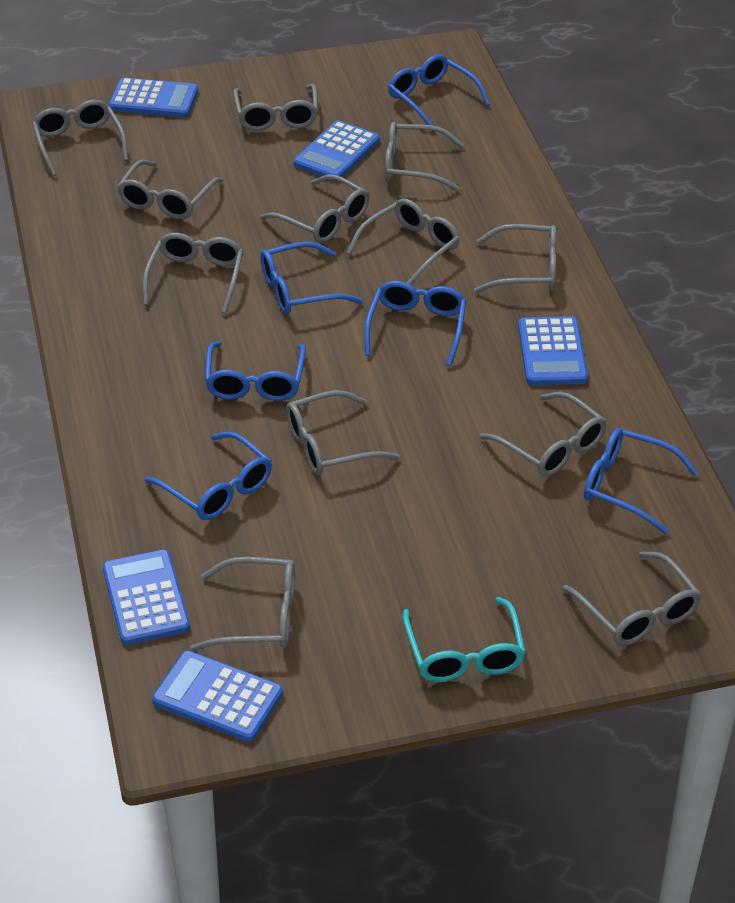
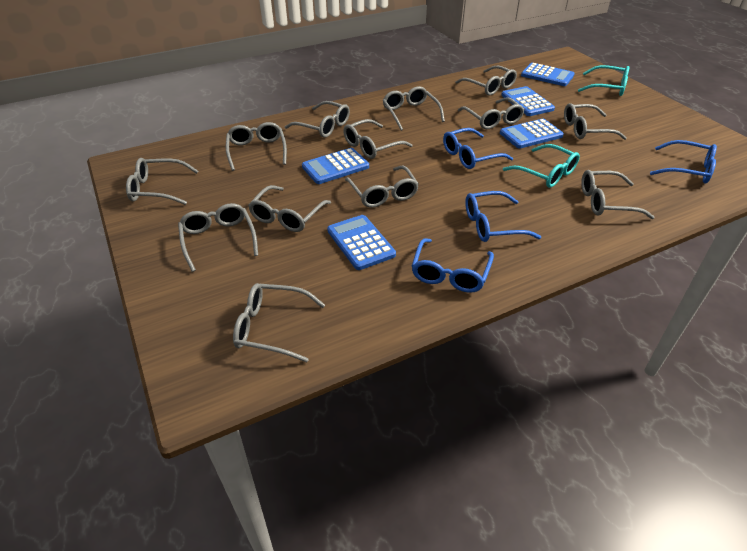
blue glasses: [144,431,272,520] [205,341,306,401] [260,241,362,314] [364,281,466,366] [388,54,490,126] [584,428,699,534] = 6 -> [412,238,494,293] [443,128,513,169] [465,191,541,242] [650,140,717,184] = 4
grey glasses: [32,100,128,176] [117,160,223,219] [143,233,243,314] [190,557,295,651] [233,84,318,131] [260,175,369,243] [286,390,400,475] [347,199,460,285] [385,122,464,191] [474,224,556,293] [480,392,607,476] [562,551,702,646] = 12 -> [126,158,198,205] [178,203,258,272] [226,122,287,171] [233,283,325,362] [248,185,331,232] [285,101,350,138] [343,119,413,159] [345,165,419,208] [383,86,445,131] [455,65,517,96] [458,98,525,129] [564,103,627,140] [581,170,654,219] = 13
turquoise glasses: [403,597,526,682] = 1 -> [503,144,580,188] [578,65,629,96] = 2

